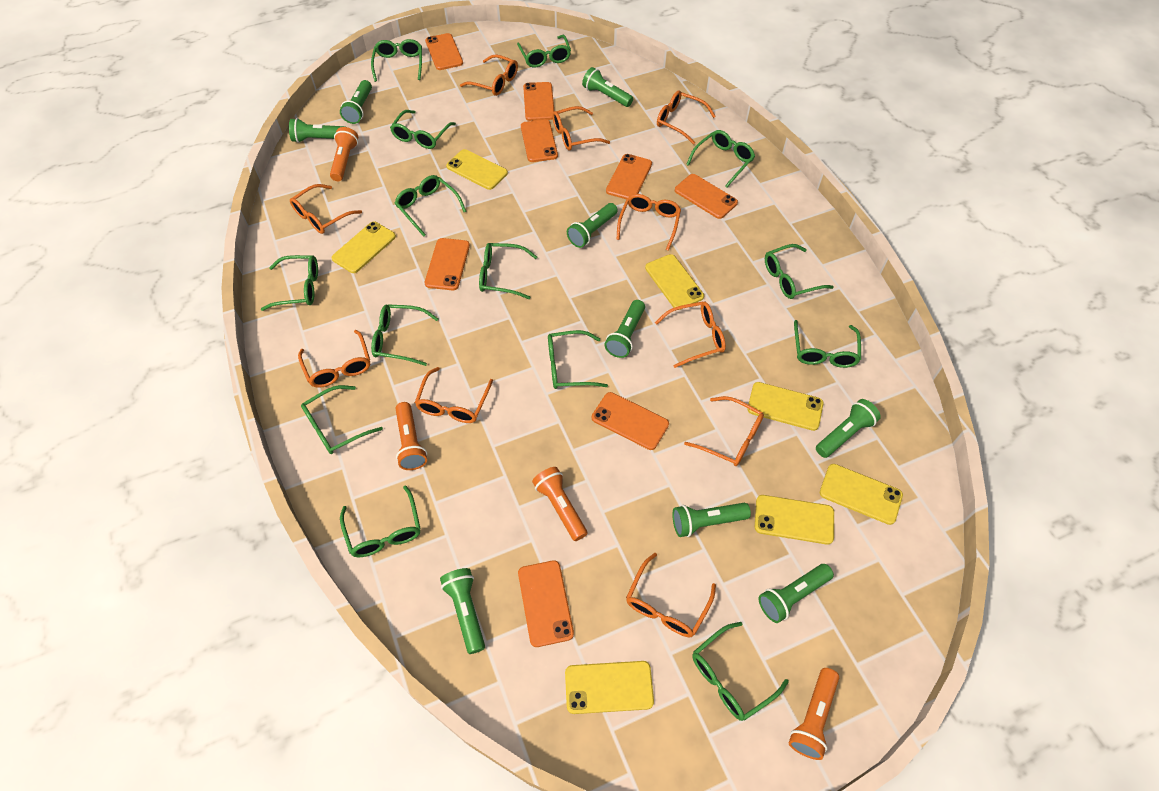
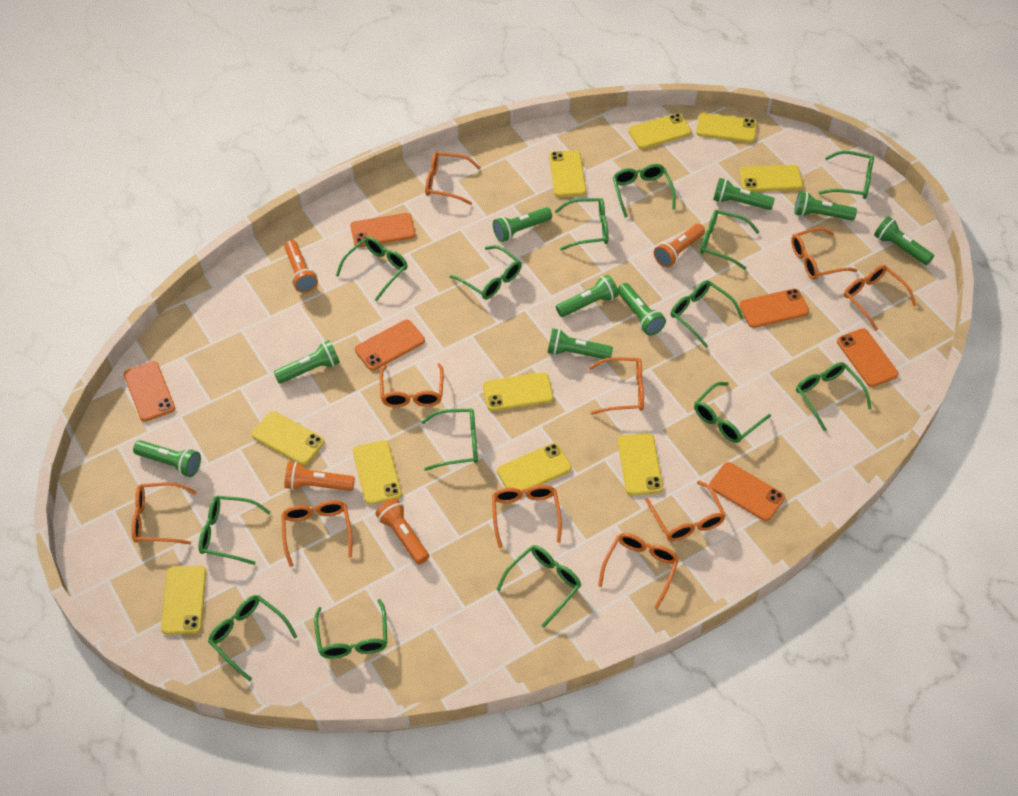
orange phone: [425,33,463,70] [425,238,470,290] [518,560,574,647] [521,119,558,162] [523,82,554,121] [592,392,669,450] [606,154,652,199] [675,174,738,219] = 8 -> [124,361,175,422] [350,213,415,247] [355,320,425,371] [709,462,785,521] [739,289,809,328] [837,328,899,387] = 6
yellow phone: [331,222,396,273] [446,149,508,190] [565,661,654,714] [645,254,704,310] [747,382,824,431] [755,495,834,545] [820,464,903,525] = 7 -> [161,566,206,635] [252,411,325,465] [353,440,402,505] [483,372,554,411] [497,443,572,490] [549,150,586,197] [618,433,663,495] [628,113,692,149] [696,113,757,143] [739,165,803,192] = 10

